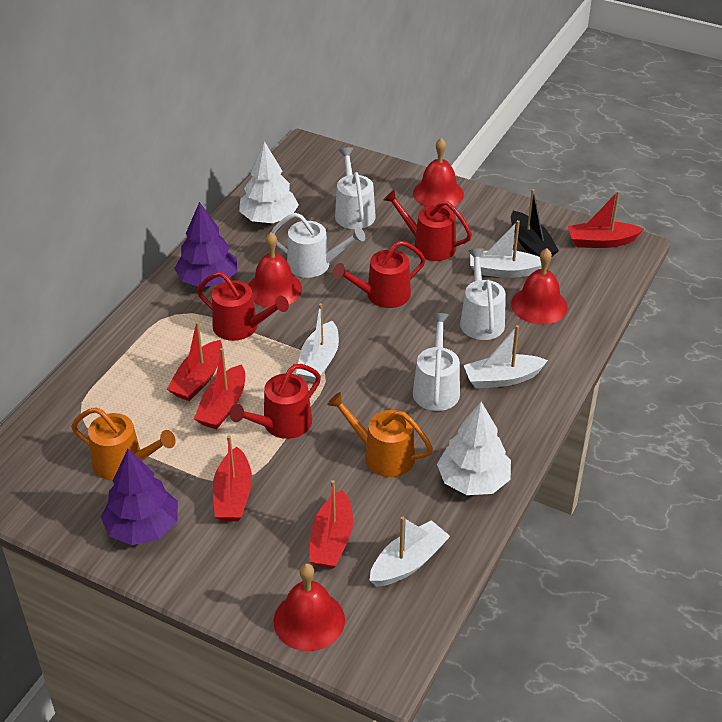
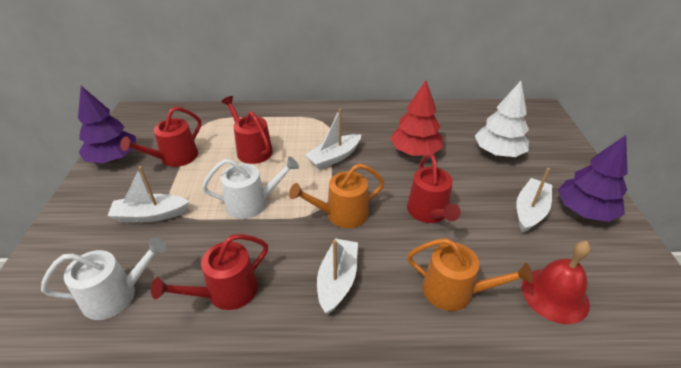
black boat: [511,189,559,257] = 1 -> none = 0
red bell: [248,232,302,307] [274,563,345,651] [413,138,464,208] [511,248,568,325] = 4 -> [522,241,591,324] = 1
red boat: [167,322,223,401] [194,348,245,429] [213,435,252,521] [309,480,353,569] [568,191,644,248] = 5 -> none = 0
red tree: none = 0 -> [390,80,443,156] = 1
white tree: [239,141,299,223] [437,402,511,495] = 2 -> [475,81,529,157] = 1
white watering can: [271,213,365,278] [335,147,376,229] [413,313,460,411] [460,248,506,340] = 4 -> [41,237,167,320] [202,156,299,219] = 2

